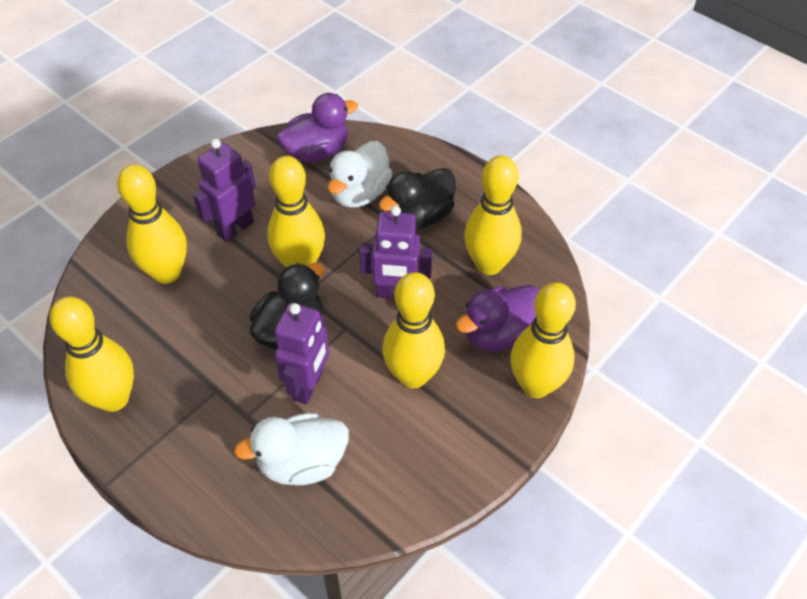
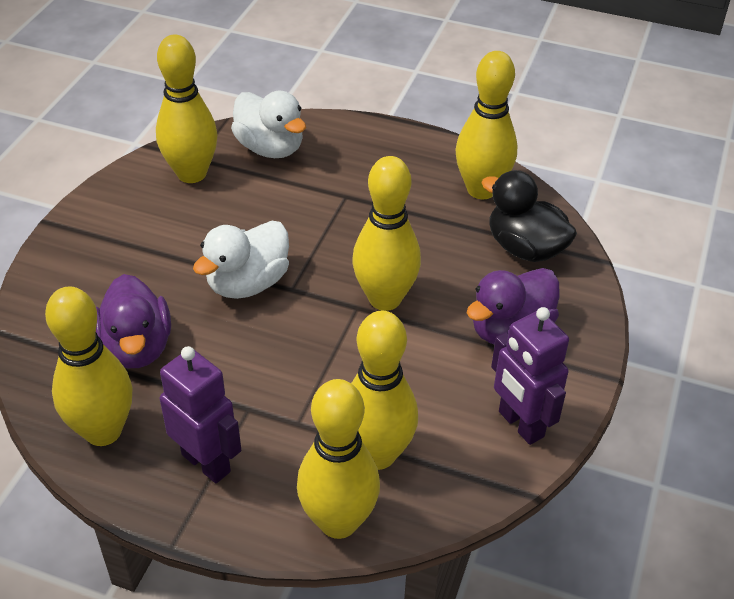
black duck: [250,263,324,350] [379,168,456,230] = 2 -> [481,170,577,262] = 1
purple robot: [193,139,256,242] [274,303,329,404] [359,206,432,299] = 3 -> [160,346,241,483] [491,307,569,445] = 2

